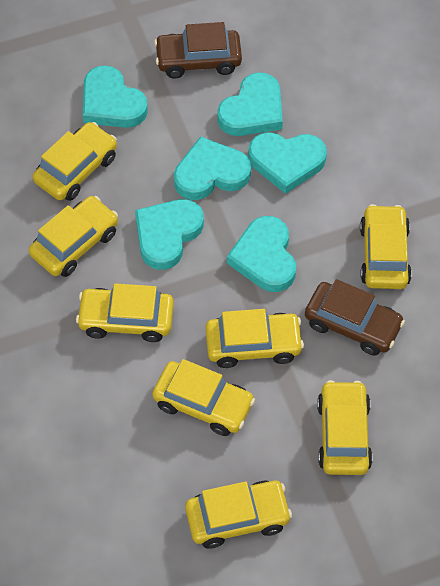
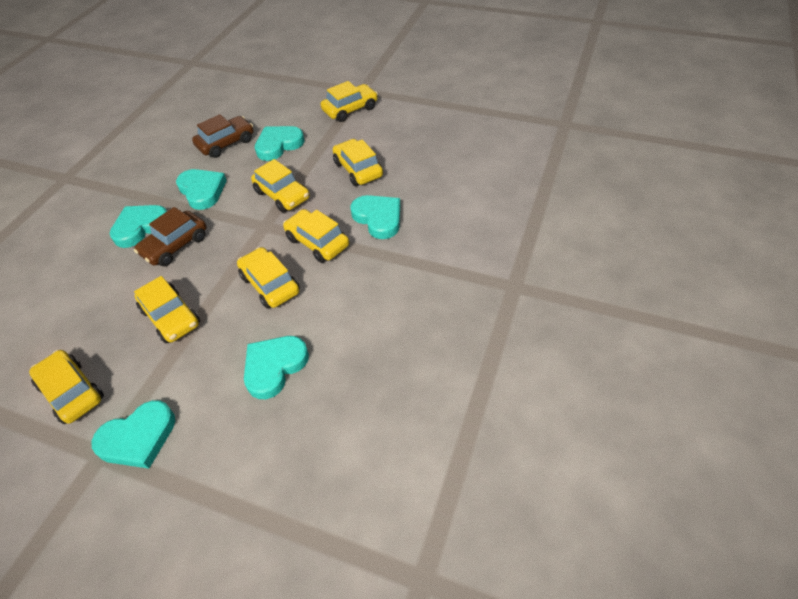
yellow car: [29,196,118,277] [33,122,117,201] [76,283,174,342] [152,359,255,436] [185,481,292,548] [206,309,304,368] [317,380,373,475] [360,204,412,289] = 8 -> [29,350,104,424] [134,276,200,343] [237,247,300,309] [251,159,310,213] [283,209,349,263] [320,81,378,122] [333,139,383,186] = 7

